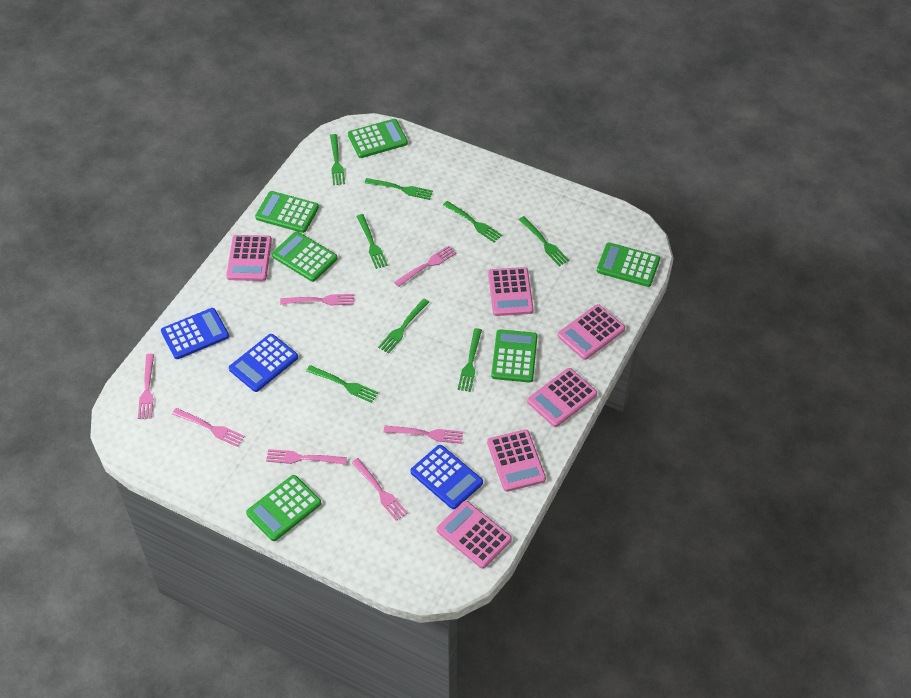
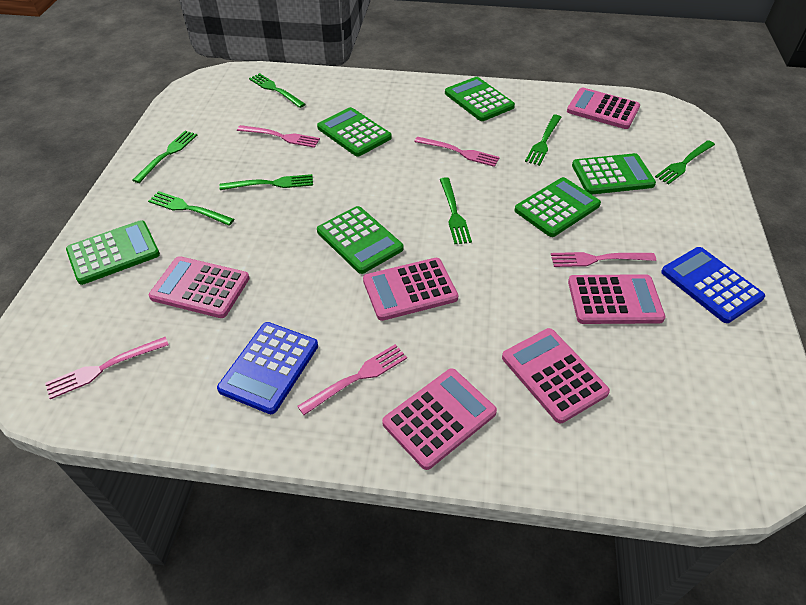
blue calculator: [161,308,229,359] [229,334,298,392] [410,445,483,509] = 3 -> [217,322,318,414] [661,247,765,323] = 2
green fork: [306,365,378,403] [330,134,345,185] [356,214,388,269] [364,178,433,200] [378,299,429,354] [443,201,502,242] [458,328,482,392] [519,216,569,266] = 8 -> [133,131,197,183] [148,191,234,226] [219,174,313,190] [249,73,306,108] [440,177,472,244] [525,115,562,166] [655,140,715,185] = 7
pink fork: [138,354,154,419] [172,408,245,447] [266,449,347,465] [280,294,354,305] [351,458,408,521] [383,426,463,444] [394,245,457,287] = 7 -> [45,337,169,399] [237,125,320,148] [297,344,407,415] [414,137,500,167] [551,252,656,267] = 5

